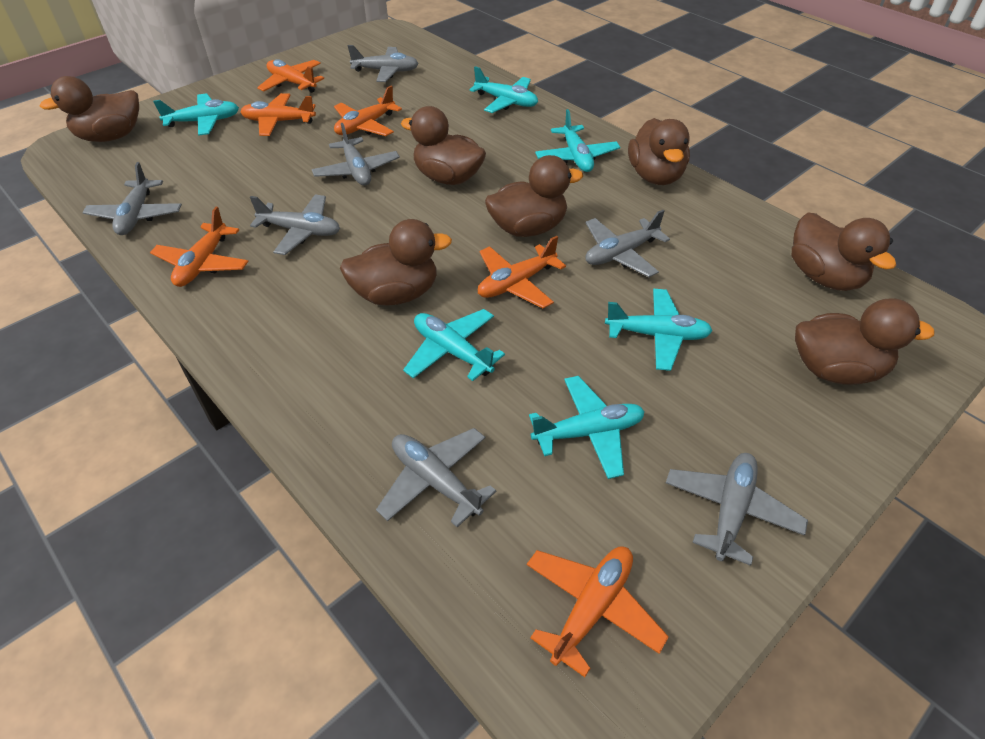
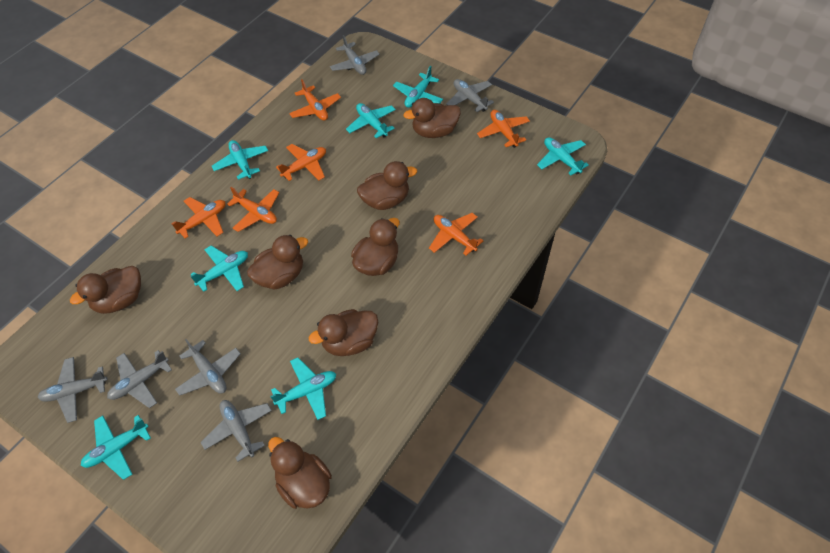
grey plane: [82,162,182,235] [250,194,340,255] [312,123,400,186] [348,45,419,82] [376,428,496,527] [585,210,670,277] [666,453,808,566] = 7 -> [37,357,108,423] [107,350,172,408] [175,339,241,396] [201,400,272,462] [330,35,380,75] [446,79,494,112] = 6
turquoise plane: [153,93,239,135] [403,309,505,381] [469,66,538,113] [529,376,645,479] [535,109,620,172] [605,289,713,371] = 6 -> [81,415,151,480] [190,246,248,292] [212,140,268,180] [270,357,336,420] [346,103,396,138] [393,66,443,108] [537,137,589,175] = 7

